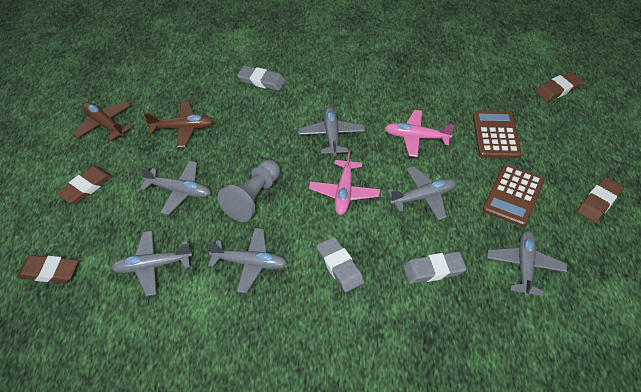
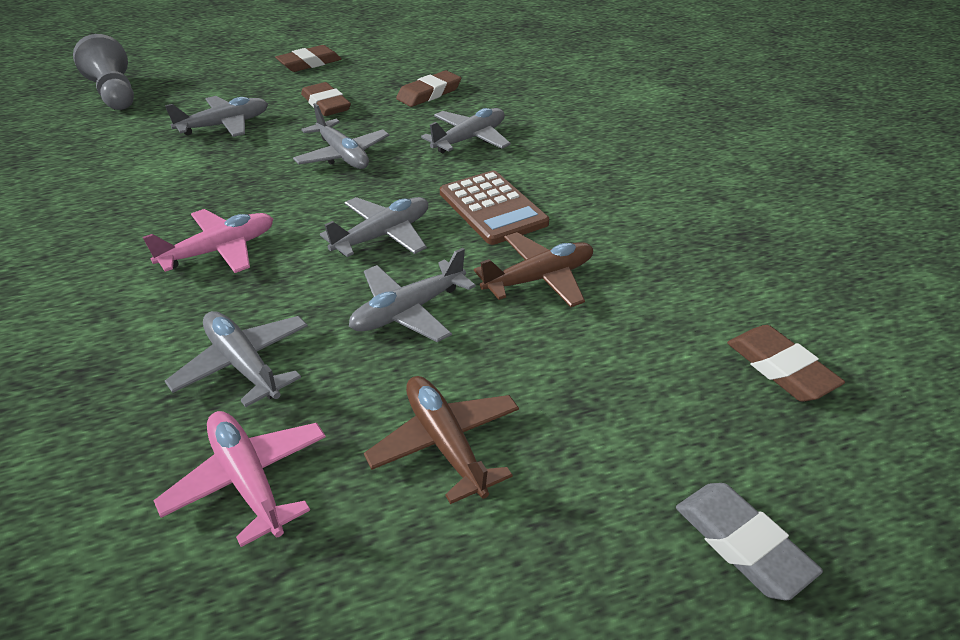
brown calculator: [473,110,521,158] [483,164,545,227] = 2 -> [440,170,549,245] = 1
grey eraser: [237,65,286,91] [316,237,364,292] [403,252,467,284] = 3 -> [676,483,823,600] = 1

